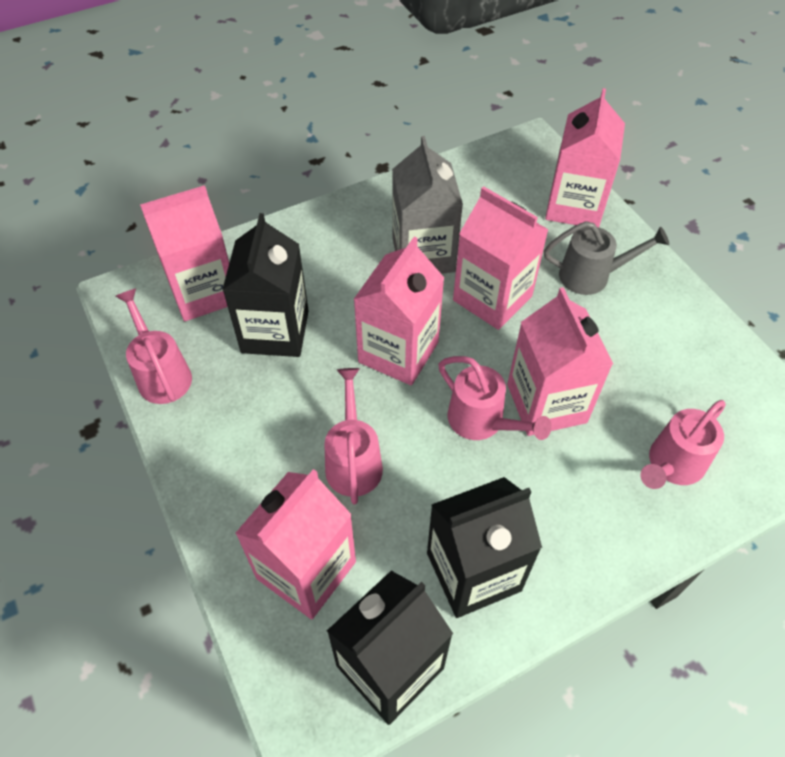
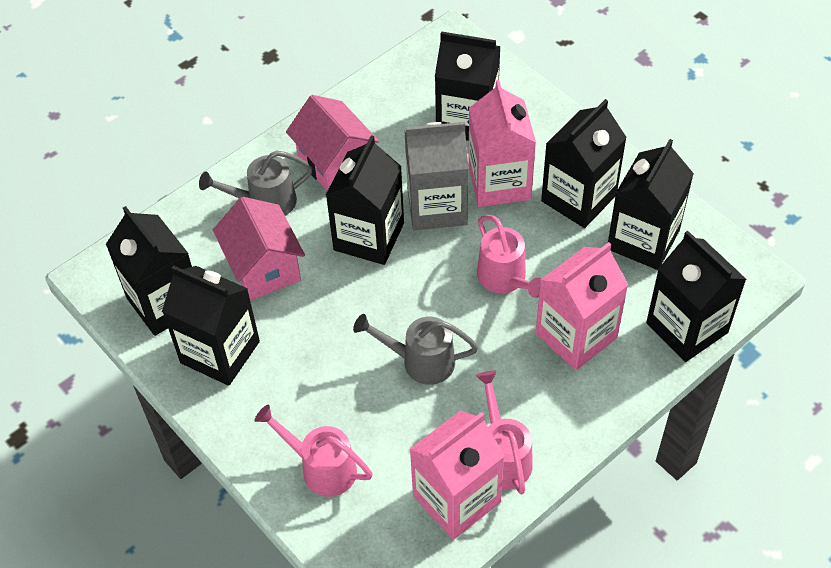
black carton: [222,213,309,357] [327,571,453,725] [427,477,542,618] = 3 -> [106,206,192,336] [162,265,260,386] [326,135,404,265] [435,31,501,141] [541,99,627,228] [608,139,694,270] [646,231,746,362] = 7
grey watering can: [544,221,669,295] = 1 -> [199,151,313,216] [353,314,478,385] = 2
pink carton: [140,185,229,321] [235,469,356,619] [353,237,444,385] [453,186,549,330] [507,287,613,436] [545,88,625,227] = 6 -> [410,410,505,540] [468,80,536,207] [536,242,628,370] = 3
pink house: none = 0 -> [213,197,305,301] [286,95,379,191] = 2
pink watering can: [115,288,192,404] [324,368,383,504] [438,356,552,440] [641,400,726,489] = 4 -> [255,405,373,497] [476,371,533,494] [477,215,542,298] = 3

